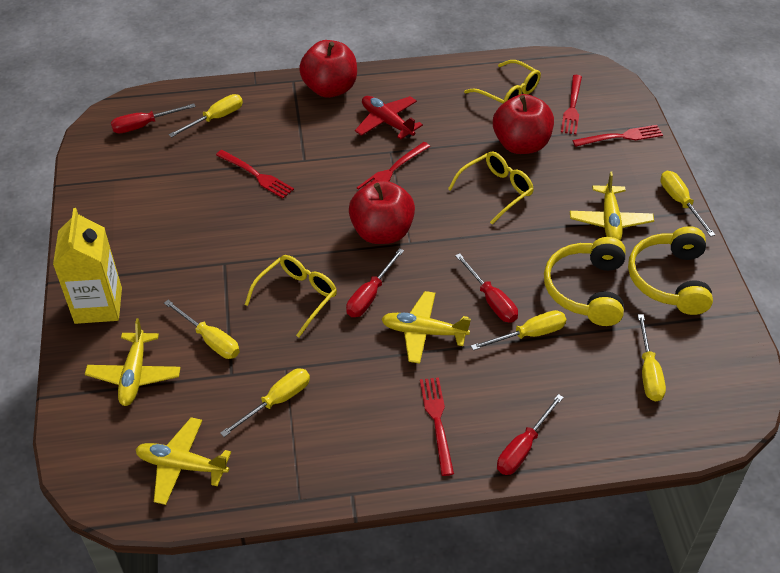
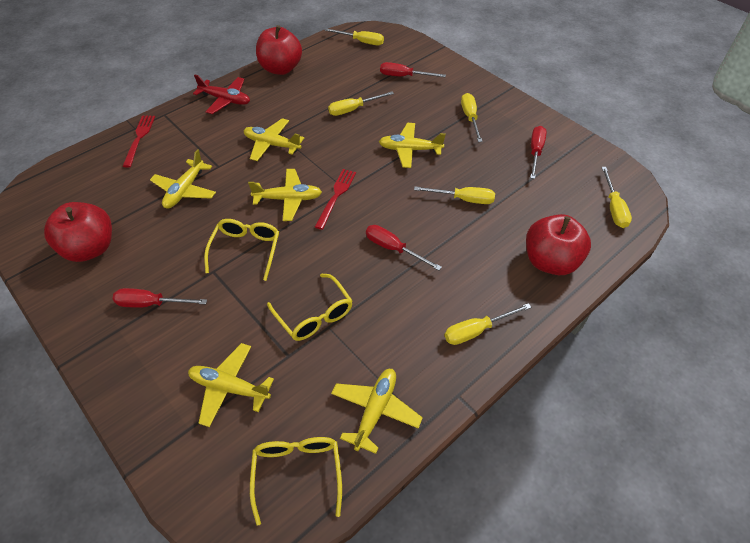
red fork: [216,150,294,198] [357,142,430,190] [420,377,454,476] [561,75,582,134] [573,125,663,147] = 5 -> [123,115,155,168] [315,169,356,230] = 2
yellow carton: [53,208,122,324] = 1 -> none = 0
yellow headphones: [544,237,626,326] [628,226,713,315] = 2 -> none = 0
yellow plane: [85,318,181,406] [135,417,231,505] [381,291,471,364] [570,171,654,240] = 4 -> [150,149,216,209] [188,343,274,427] [244,118,304,161] [248,169,322,221] [331,369,423,454] [379,123,446,168] = 6

